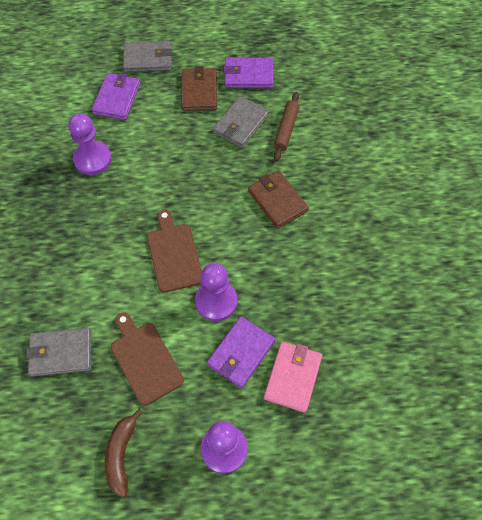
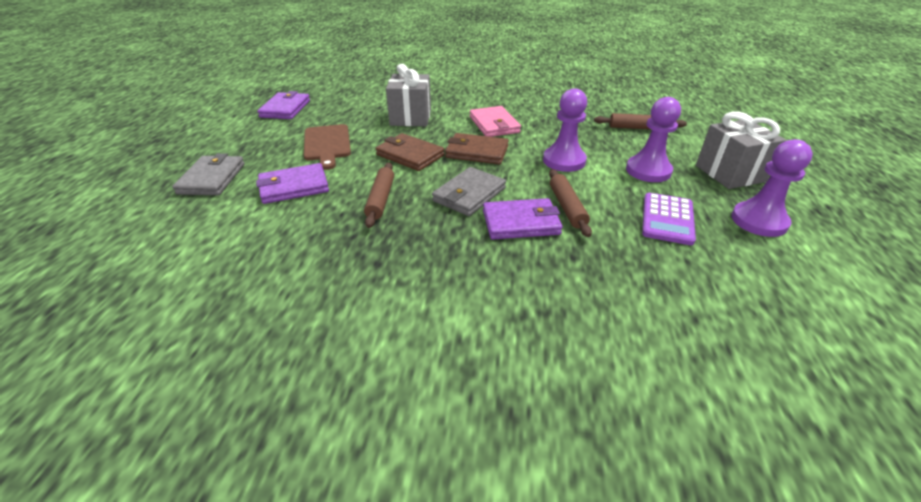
brown banana: [105,409,143,498] = 1 -> none = 0
brown cutting board: [111,312,184,406] [147,209,202,293] = 2 -> [304,124,351,170] = 1
brown rolling pin: [274,92,299,161] = 1 -> [364,163,394,228] [549,169,592,237] [594,113,687,130] = 3
grey gift: none = 0 -> [386,64,431,126] [696,111,786,189] = 2
grey wallet: [26,328,91,377] [123,41,172,72] [213,96,269,148] = 3 -> [172,153,245,195] [432,167,506,216] = 2
purple calculator: none = 0 -> [642,193,696,245] = 1

